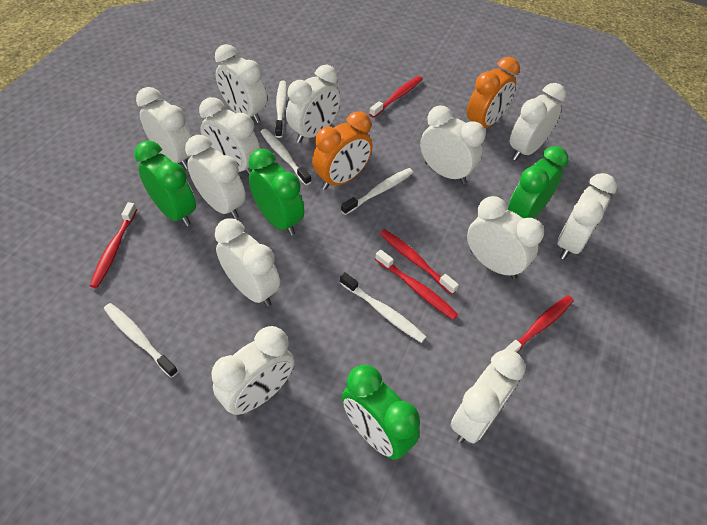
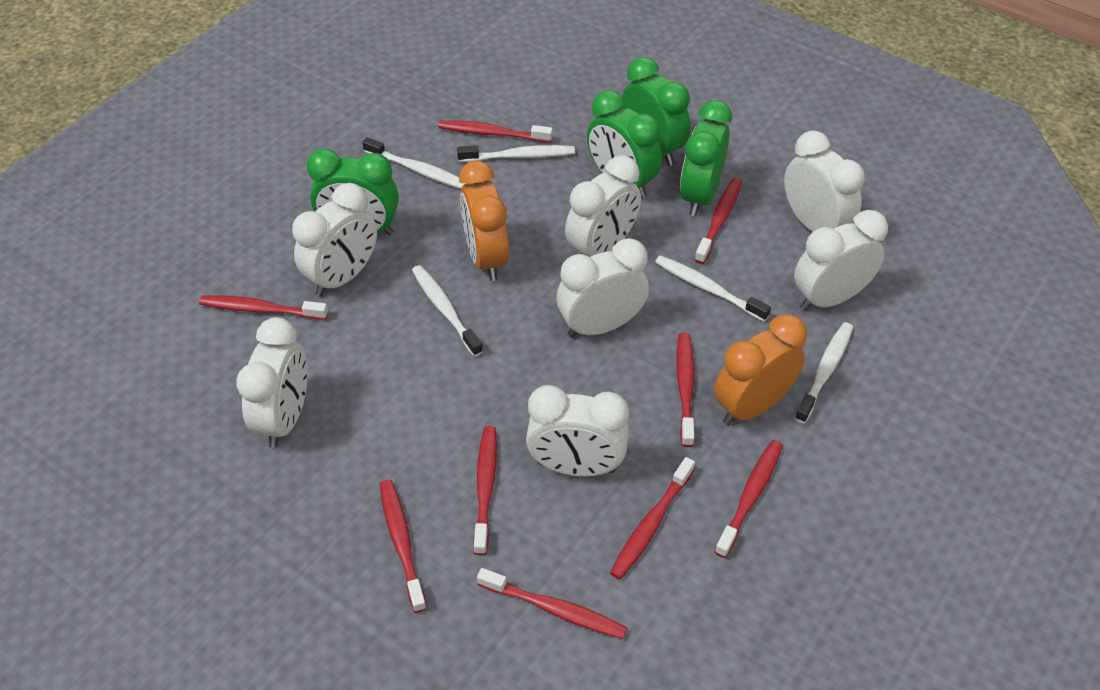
red toothbrush: [90,202,137,288] [369,76,423,118] [375,250,458,320] [380,229,459,294] [504,295,574,353] = 5 -> [199,295,328,320] [380,480,427,613] [438,120,553,143] [474,426,497,555] [477,568,627,639] [610,457,695,580] [676,332,695,447] [695,178,742,264] [715,440,783,558] = 9
white clock: [136,87,192,169] [185,135,246,219] [199,97,260,175] [211,326,294,415] [215,44,267,123] [215,218,280,307] [286,65,341,143] [420,105,486,184] [451,350,525,443] [467,196,544,279] [510,83,566,160] [557,173,617,260] = 12 -> [236,317,308,448] [292,183,377,296] [526,385,629,477] [556,238,649,338] [565,155,641,257] [784,131,865,232] [794,210,888,311] = 7

